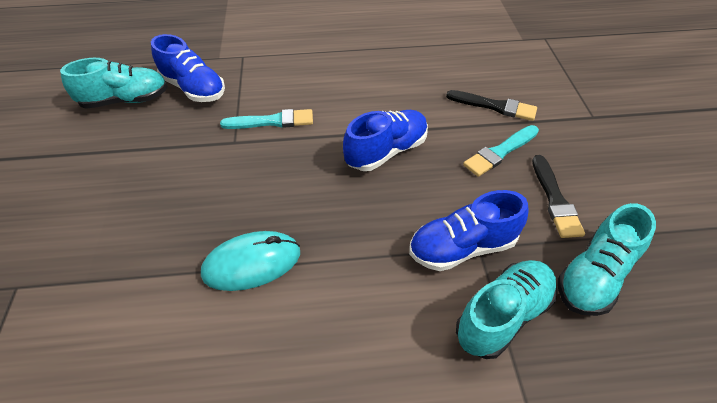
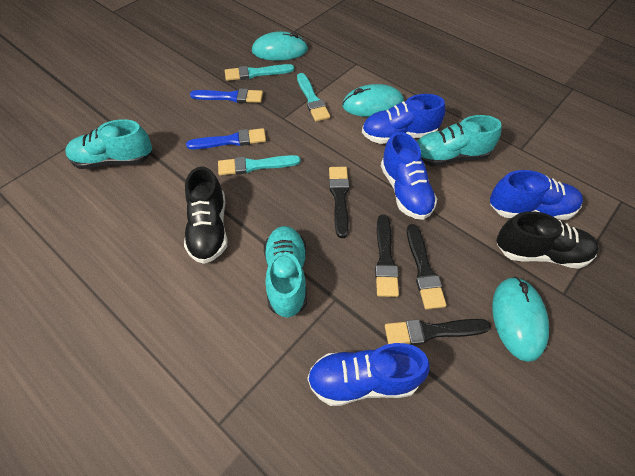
black brush: [446,90,537,121] [532,155,585,238] = 2 -> [329,167,349,238] [375,215,399,297] [385,319,491,345] [407,224,446,310] = 4
black shoe: none = 0 -> [184,166,228,264] [497,211,599,269] = 2
blue brush: none = 0 -> [186,128,266,149] [190,88,263,103] = 2
blue shoe: [151,34,225,102] [343,110,428,171] [409,190,529,271] = 3 -> [307,343,429,406] [362,94,445,144] [381,132,437,220] [490,170,583,220] = 4
turquoise brush: [220,109,313,129] [463,125,539,177] = 2 -> [218,155,301,175] [225,64,294,81] [297,73,330,122] = 3
turquoise mouse: [201,231,300,291] = 1 -> [252,31,308,61] [342,84,404,117] [492,277,549,362] = 3

